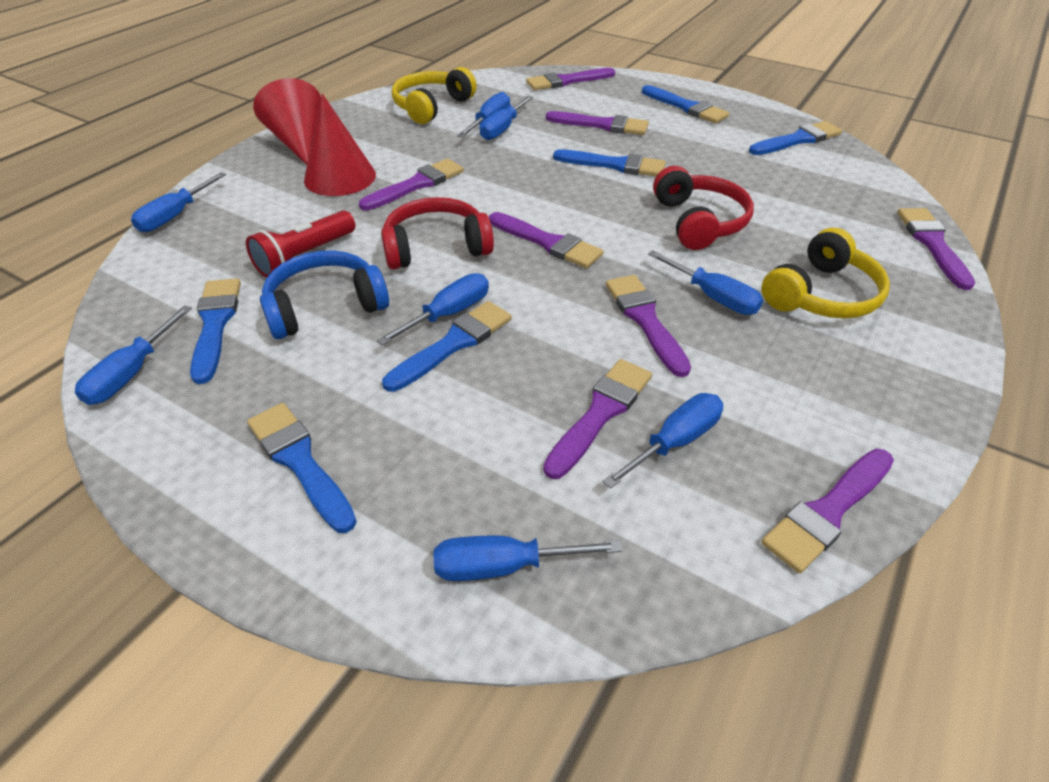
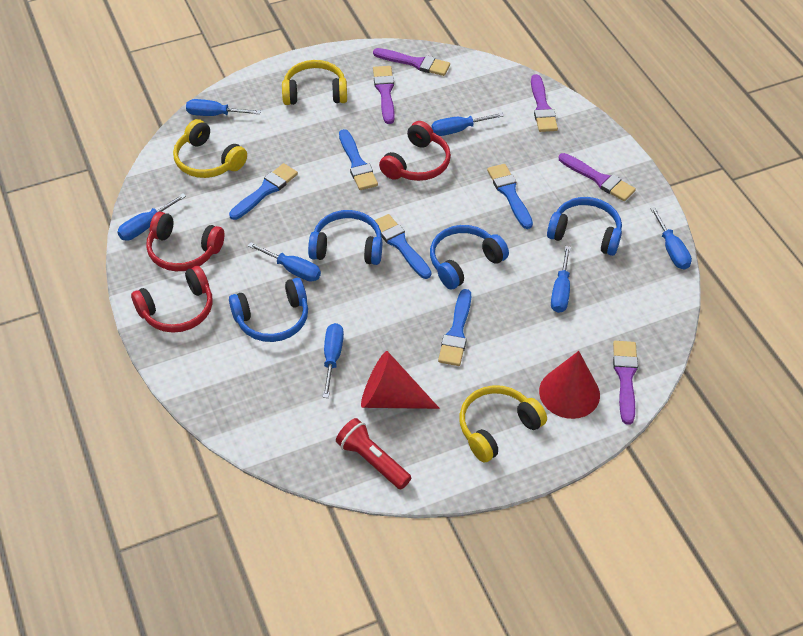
blue brush: [190,278,241,384] [247,403,357,533] [382,301,512,392] [553,149,666,176] [642,85,730,123] [749,121,842,155] = 6 -> [229,163,298,220] [339,129,378,190] [375,214,432,279] [438,289,471,366] [487,164,533,229] = 5
blue headphones: [260,250,389,339] = 1 -> [229,278,308,342] [308,210,382,265] [430,225,509,289] [547,197,622,256] = 4
blue screwdriver: [75,305,192,405] [131,172,226,232] [376,273,489,345] [433,535,622,581] [457,92,510,138] [480,96,533,140] [603,393,723,489] [648,250,763,315] = 8 -> [117,194,186,240] [186,99,261,116] [248,242,321,282] [323,323,344,398] [431,113,504,136] [551,246,571,313] [650,207,692,269] = 7
purple brush: [359,158,464,211] [489,212,604,268] [526,68,615,90] [543,359,652,479] [546,111,649,135] [606,275,691,377] [761,449,894,573] [897,208,975,290] = 8 -> [373,48,450,76] [373,66,395,124] [531,74,558,132] [559,153,636,201] [613,341,638,425] = 5
red headphones: [381,197,494,269] [653,166,754,250] = 2 -> [131,266,213,333] [146,212,224,271] [379,121,451,181] = 3
yellow headphones: [392,67,477,124] [762,228,890,318] = 2 -> [173,119,247,178] [282,60,347,105] [459,385,547,462] = 3

